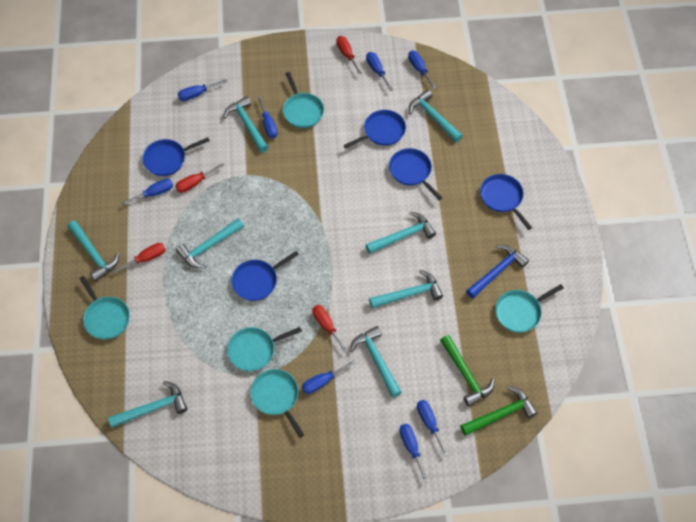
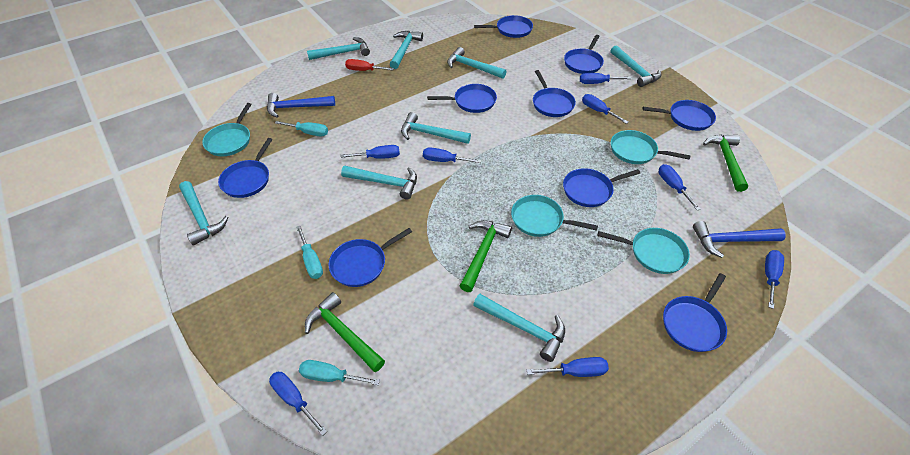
blue hammer: [466,245,529,299] = 1 -> [267,93,335,117] [693,221,786,258] = 2
blue pan: [142,137,210,176] [231,251,299,301] [344,110,406,149] [389,148,442,200] [480,174,532,230] = 5 -> [218,138,273,198] [329,228,412,287] [427,84,497,113] [474,15,533,38] [533,70,576,117] [563,168,640,207] [564,35,604,74] [642,100,716,131] [663,273,727,352] = 9
green hammer: [440,335,495,407] [460,386,538,436] = 2 -> [305,292,385,372] [460,220,512,292] [703,135,748,192] = 3
red screwdriver: [113,243,166,273] [175,163,225,193] [312,305,348,353] [336,36,362,74] = 4 -> [345,59,394,71] = 1
turquoise pan: [79,276,130,339] [227,327,302,371] [250,369,304,438] [283,72,324,128] [495,284,564,333] = 5 -> [202,103,252,156] [511,195,598,237] [597,228,690,274] [611,130,691,164] = 4
turquoise screwdriver: none = 0 -> [275,121,328,136] [296,225,323,279] [299,360,380,385] = 3

